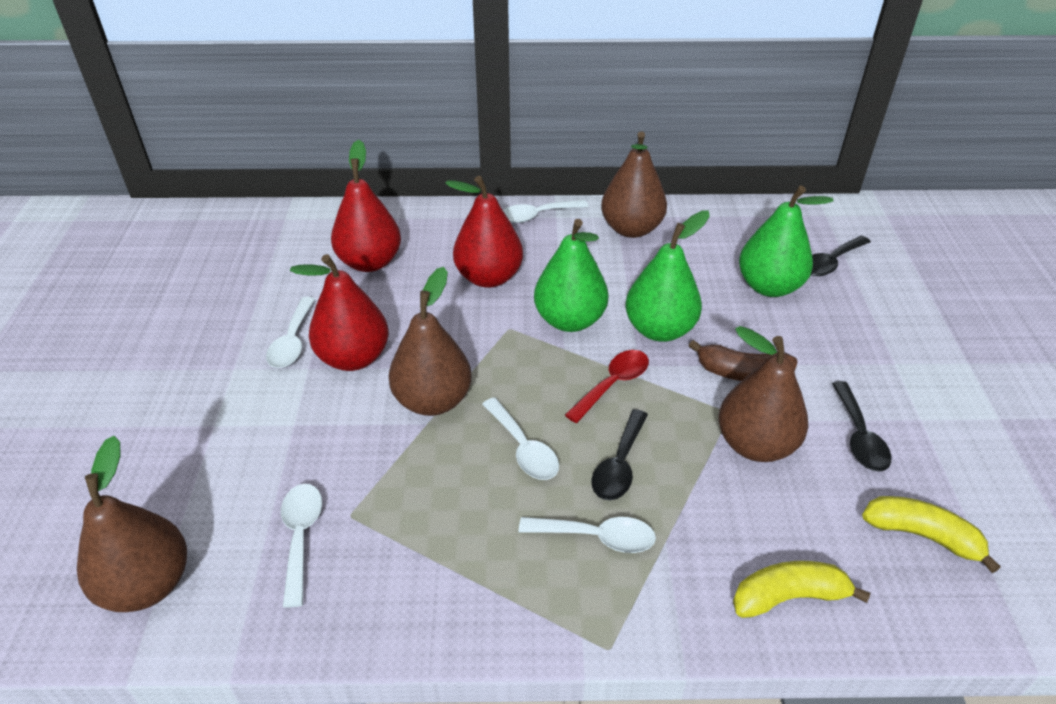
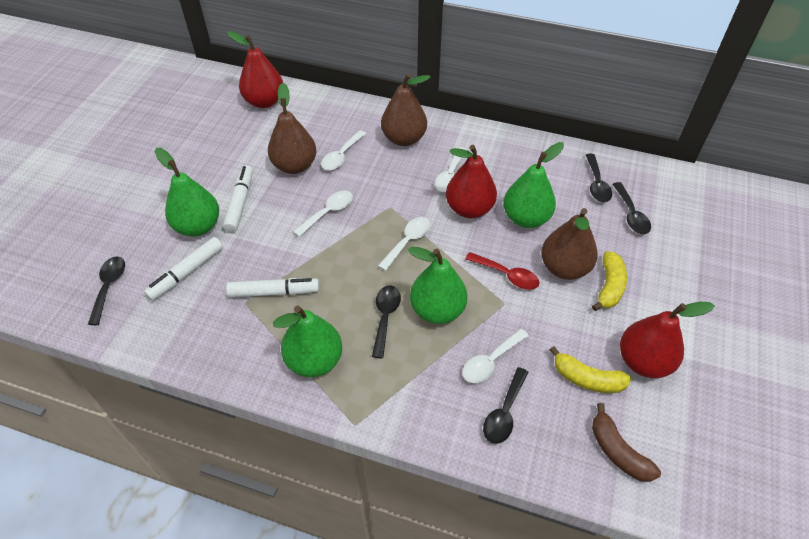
black spoon: [592,409,648,500] [811,236,871,276] [832,381,891,472] = 3 -> [88,256,125,325] [372,285,401,358] [483,367,528,444] [586,154,612,202] [613,182,651,234] = 5
brown pear: [77,436,187,612] [389,267,472,416] [601,131,667,238] [718,326,808,462] = 4 -> [268,83,316,174] [381,73,430,146] [541,208,598,280] = 3
green pear: [534,219,608,332] [625,210,710,342] [739,186,834,297] = 3 -> [155,148,219,236] [273,306,342,377] [408,247,467,324] [503,142,564,228] = 4
white marker: none = 0 -> [144,237,223,301] [223,165,253,233] [226,278,319,298] = 3

